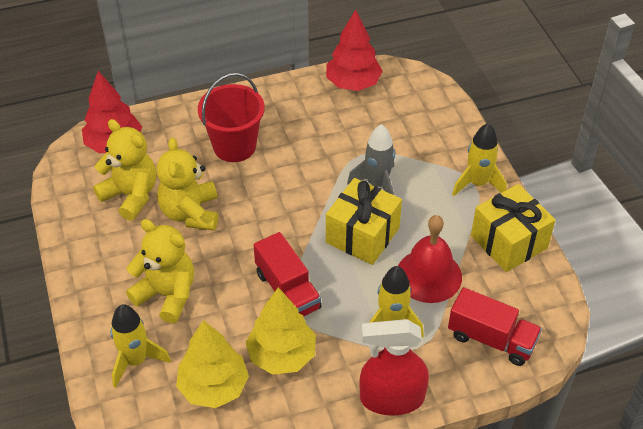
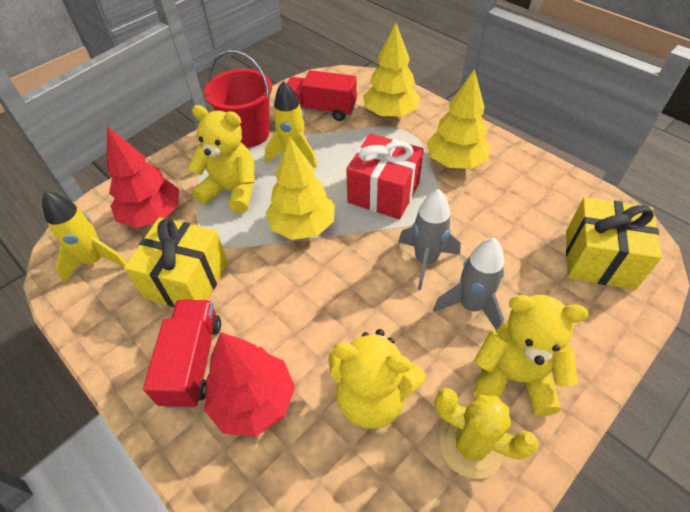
grey rocket: [347,124,395,195] = 1 -> [398,189,461,290] [433,238,504,330] = 2
red bell: [398,215,462,303] = 1 -> none = 0
red gift: none = 0 -> [346,133,424,219] = 1
red spray bottle: [359,319,429,416] = 1 -> none = 0
yellow cactus: none = 0 -> [434,388,539,479] = 1
yellow rocket: [110,304,171,388] [370,266,424,338] [452,123,507,196] = 3 -> [42,191,127,283] [265,81,317,168] = 2
yellow tree: [176,320,249,408] [245,287,316,375] = 2 -> [266,136,335,240] [363,23,420,118] [427,69,490,169] = 3

